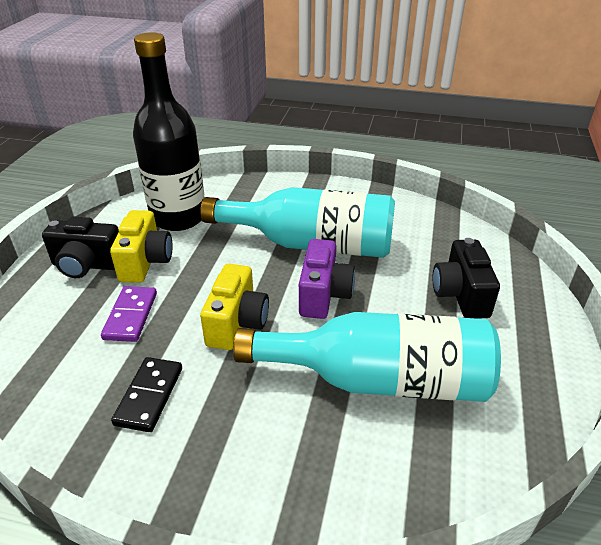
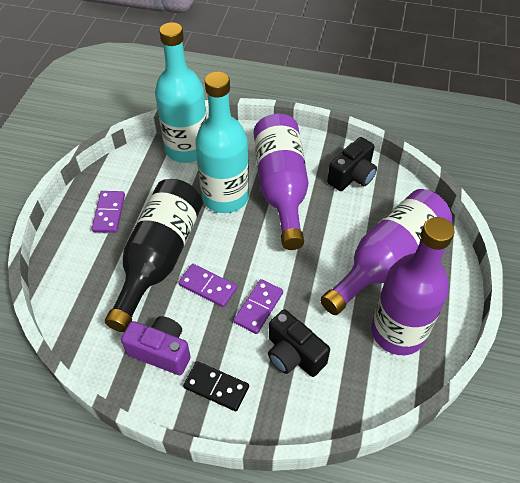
purple bottle: none = 0 -> [254,114,308,250] [320,189,452,315] [371,217,455,355] = 3
purple domino: [101,286,157,342] = 1 -> [92,191,125,233] [178,264,237,307] [234,279,283,334] = 3
yellow camera: [110,210,173,283] [200,264,269,350] = 2 -> none = 0

